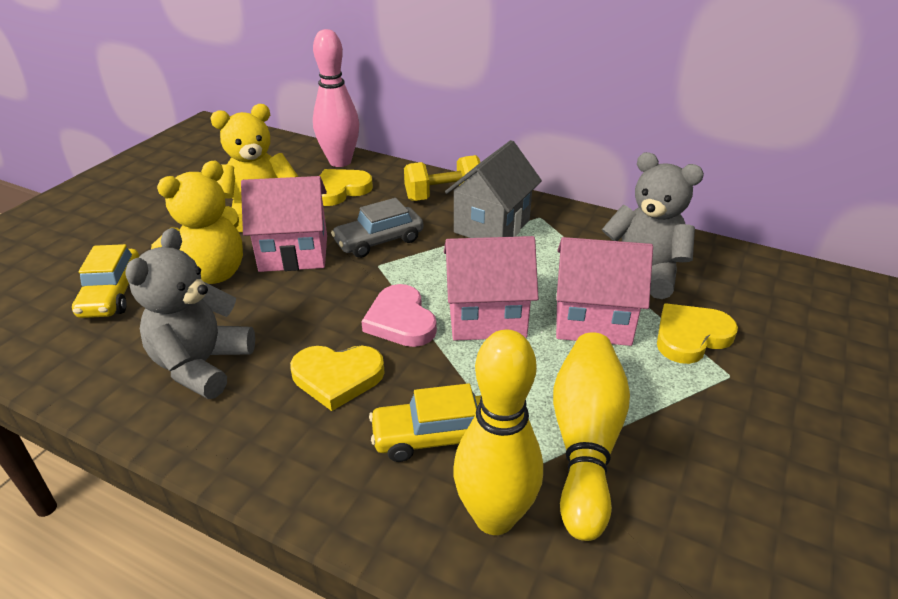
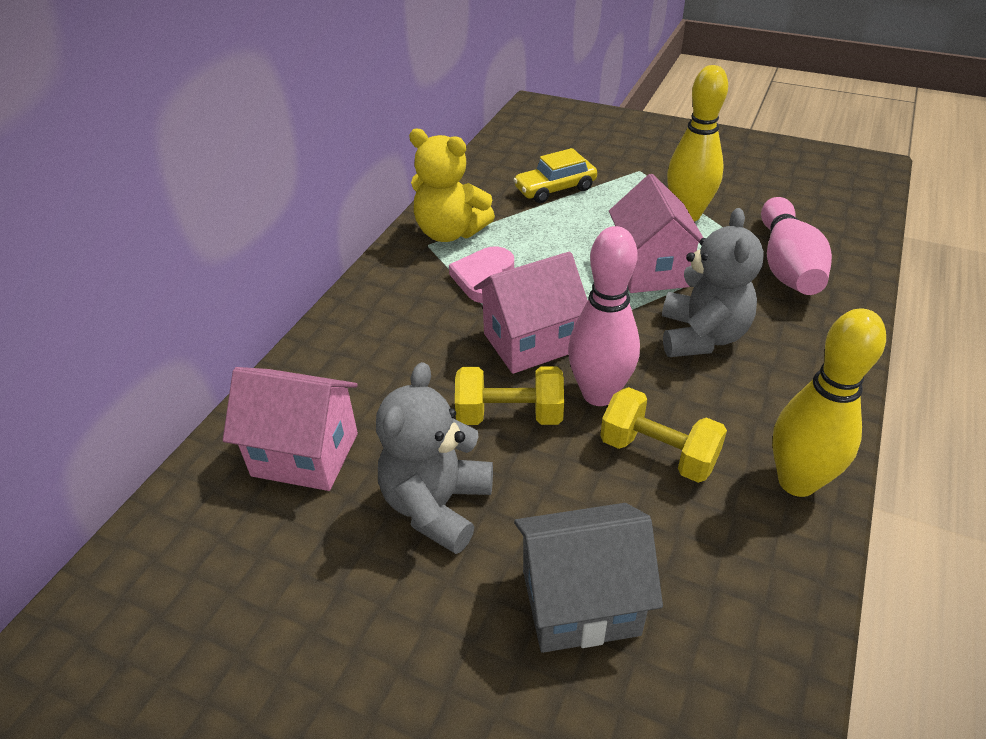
grey car: [331,198,423,258] = 1 -> none = 0
pink bowling pin: [313,29,359,167] = 1 -> [568,226,640,406] [761,197,832,295] = 2
yellow car: [72,244,140,318] [369,383,481,462] = 2 -> [513,148,597,203] = 1
yellow dumbbell: [404,155,480,201] = 1 -> [455,366,564,425] [600,387,727,483] = 2
yellow heart: [290,346,385,411] [320,169,373,206] [657,303,738,364] = 3 -> none = 0
yellow teddy bear: [151,161,243,284] [211,104,298,232] = 2 -> [409,129,495,242] = 1

